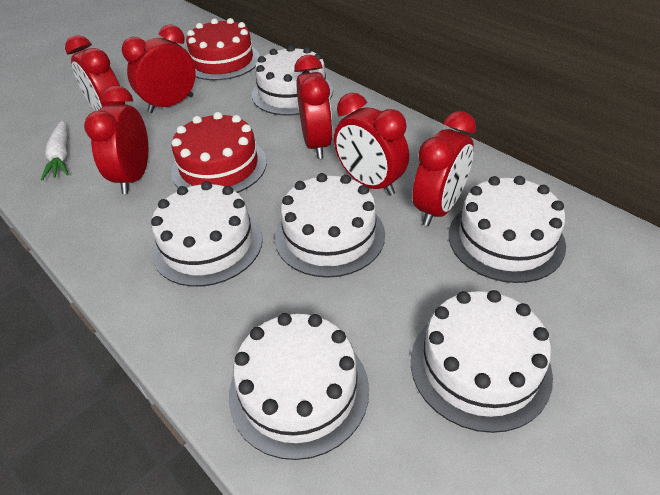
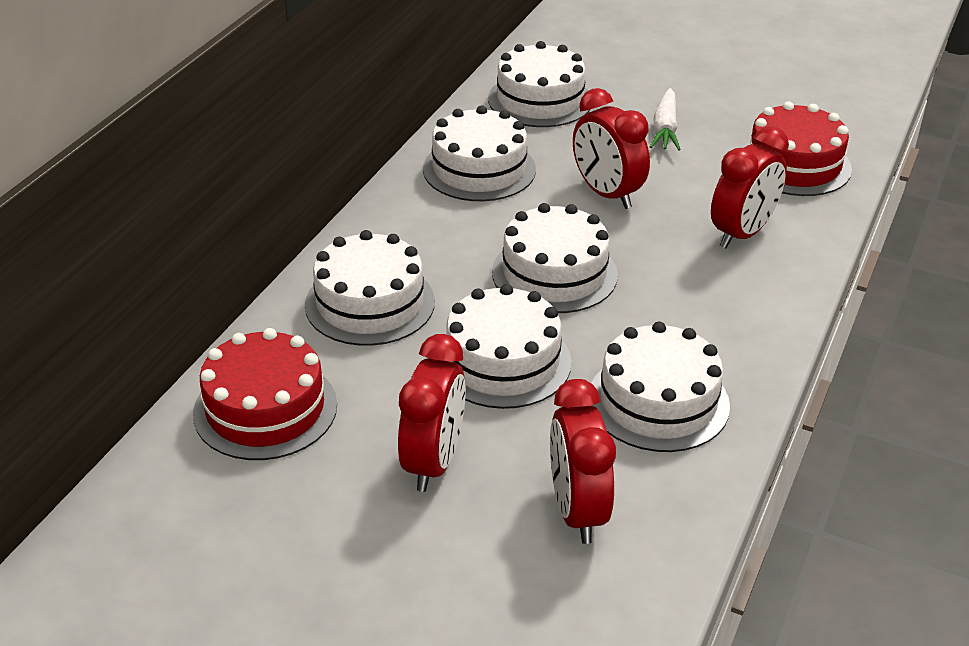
red clock: [65,35,125,111] [84,86,148,194] [122,24,196,113] [294,55,333,159] [334,93,409,196] [413,111,476,226] = 6 -> [398,334,466,492] [550,379,616,544] [573,88,650,209] [711,126,789,248] = 4

